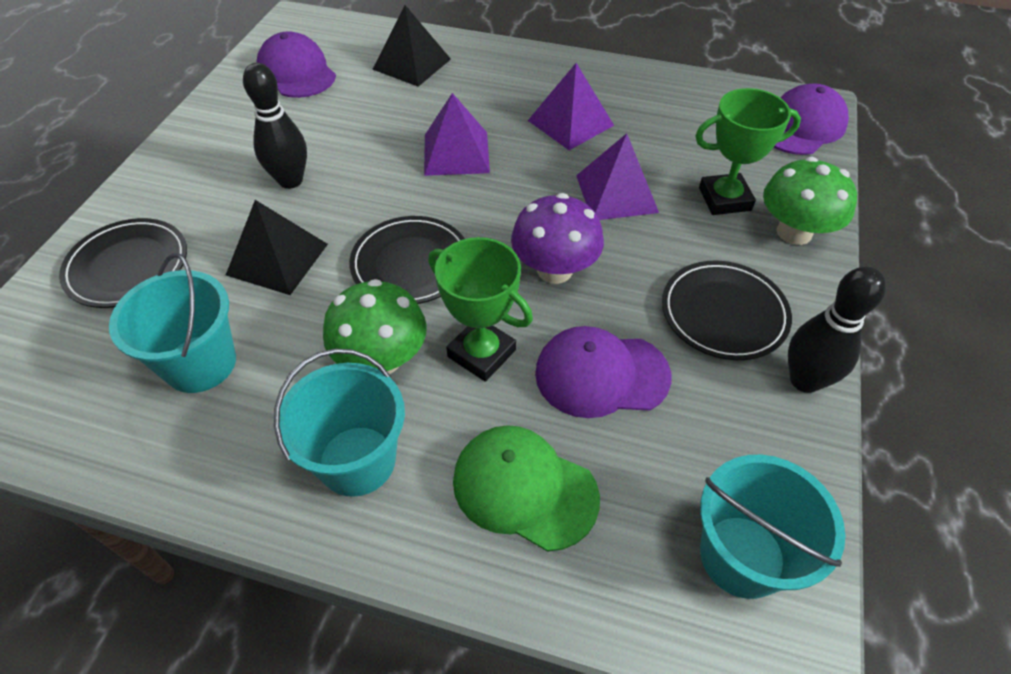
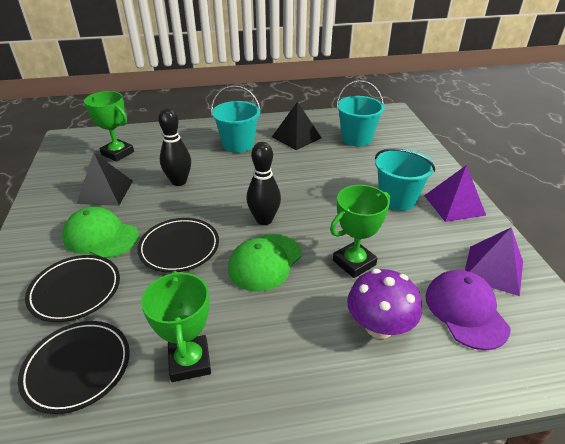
green cap: [453,425,600,552] = 1 -> [62,207,139,258] [228,234,301,292] = 2
green mushroom: [323,279,427,374] [763,157,857,245] = 2 -> none = 0
green trophy: [428,237,533,382] [695,88,801,215] = 2 -> [84,91,134,162] [141,271,211,382] [330,185,390,278] = 3
purple cap: [257,31,336,98] [535,326,671,418] [773,83,849,155] = 3 -> [425,270,510,350] = 1
purple pyramid: [424,93,490,176] [528,63,614,150] [576,133,659,220] = 3 -> [424,165,486,222] [465,227,523,296] = 2

